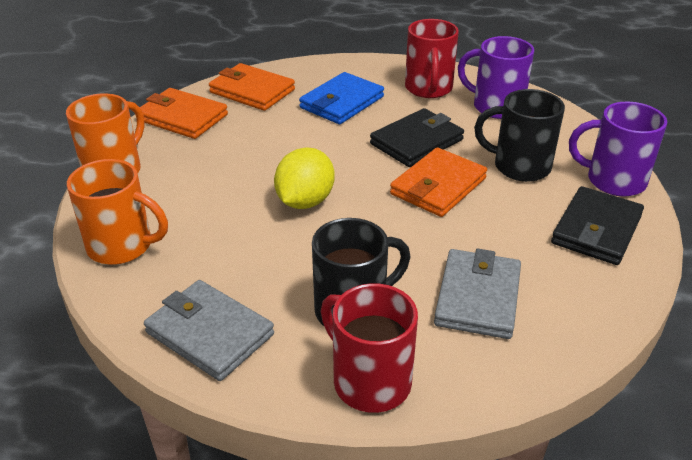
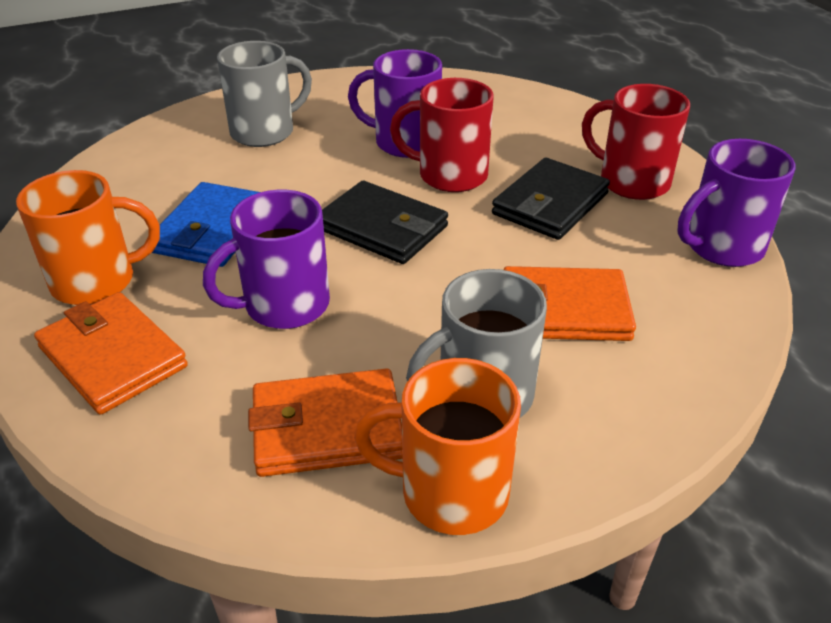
black mug: [312,218,410,327] [474,89,565,182] = 2 -> none = 0
grey mug: none = 0 -> [217,41,312,147] [406,269,547,418] = 2
grey wallet: [144,280,274,381] [434,249,521,339] = 2 -> none = 0
purple mug: [458,36,534,119] [569,102,667,197] = 2 -> [203,190,330,329] [348,49,442,158] [677,139,796,267] = 3
yellow lemon: [274,147,335,209] = 1 -> none = 0

